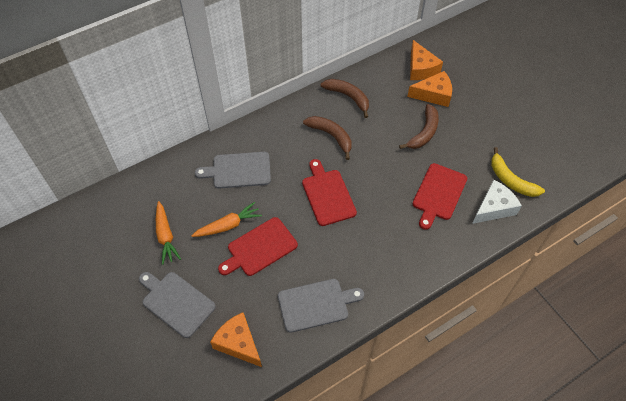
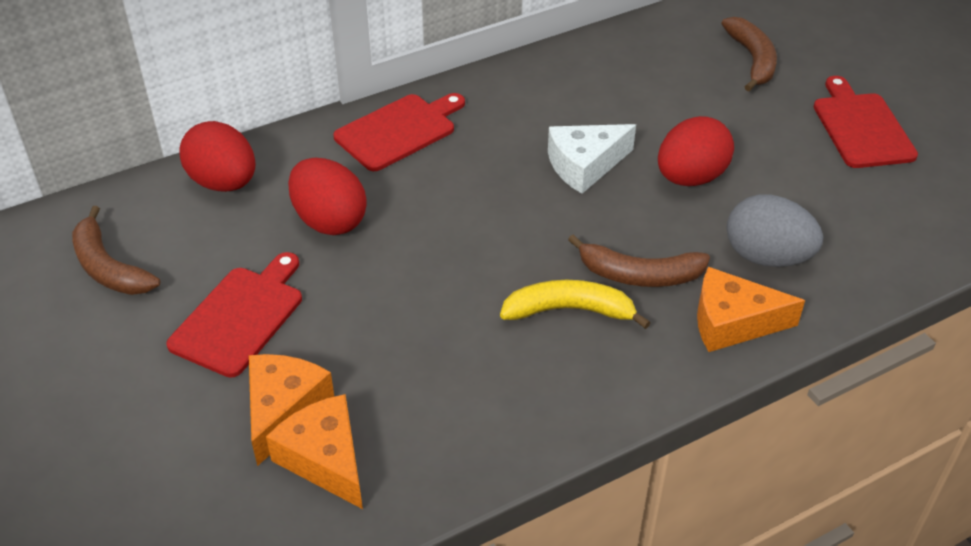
grey cutting board: [139,272,216,338] [195,152,271,189] [278,279,364,333] = 3 -> none = 0
grey egg: none = 0 -> [727,194,823,267] = 1
orange carrot: [156,201,181,265] [191,202,262,237] = 2 -> none = 0
red egg: none = 0 -> [180,121,255,192] [288,158,367,235] [658,116,734,186] = 3

